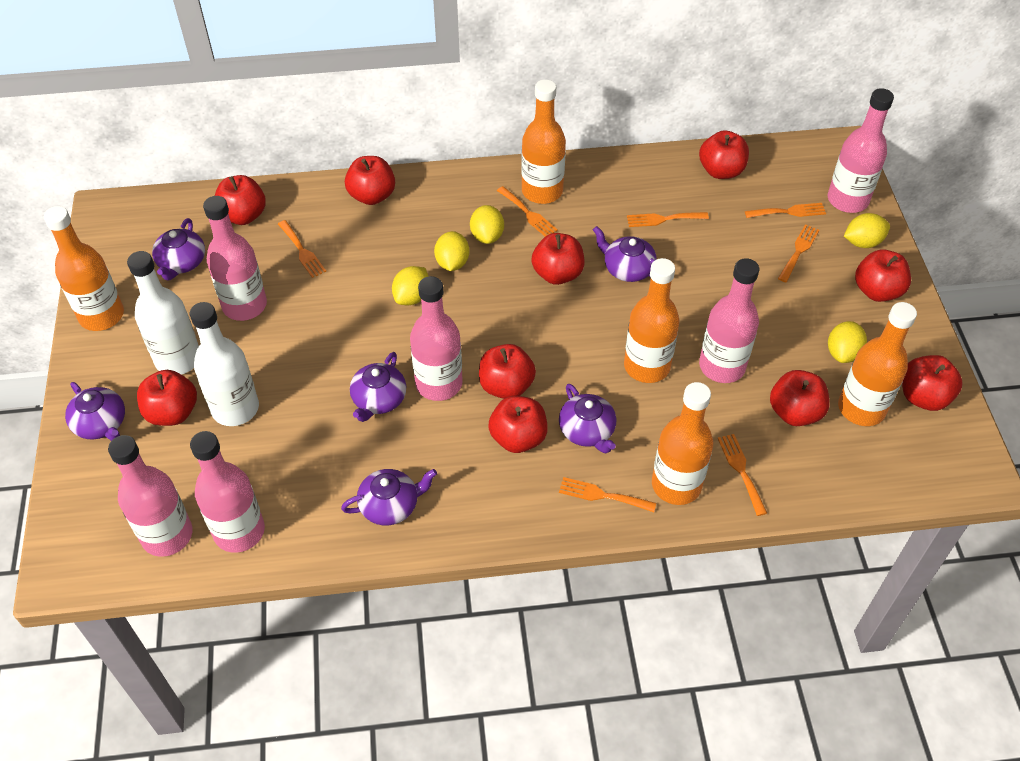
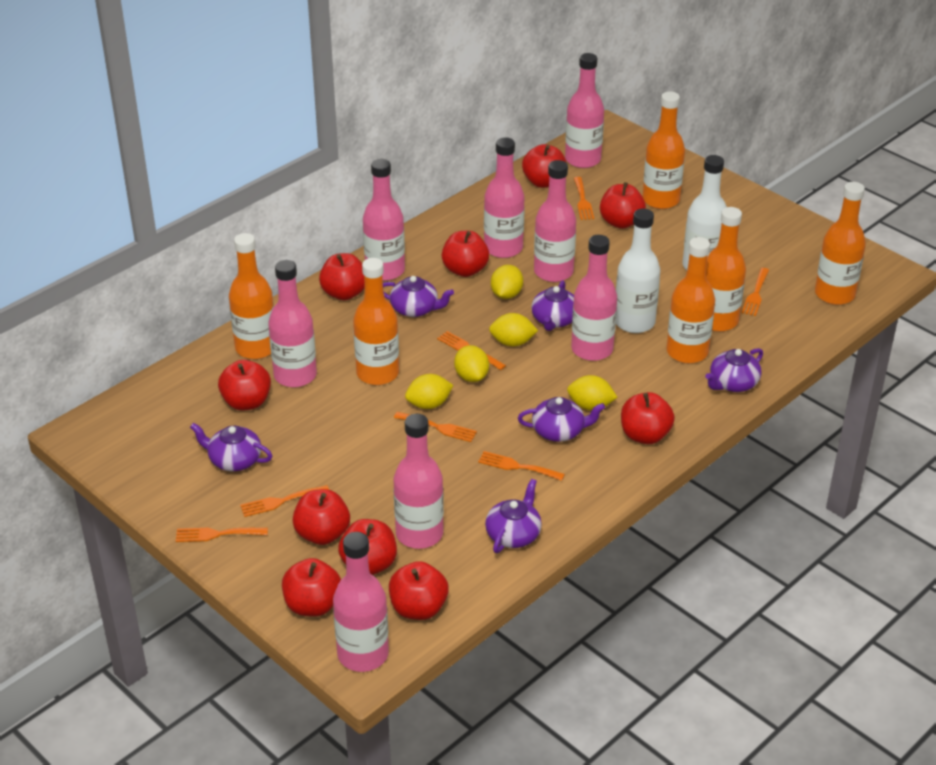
orange bottle: [44,206,124,331] [521,79,566,204] [624,258,680,383] [652,382,713,505] [838,302,917,426] = 5 -> [229,233,274,359] [353,258,399,385] [643,91,685,209] [667,237,715,363] [706,207,746,332] [815,182,866,305] = 6
pink bottle: [108,435,192,557] [190,431,265,553] [203,196,267,321] [410,276,463,401] [699,258,759,383] [828,88,894,213] = 6 -> [268,260,317,387] [333,532,389,672] [363,159,405,281] [393,414,444,549] [484,137,525,258] [534,160,576,282] [565,53,604,168] [571,235,617,361] = 8

